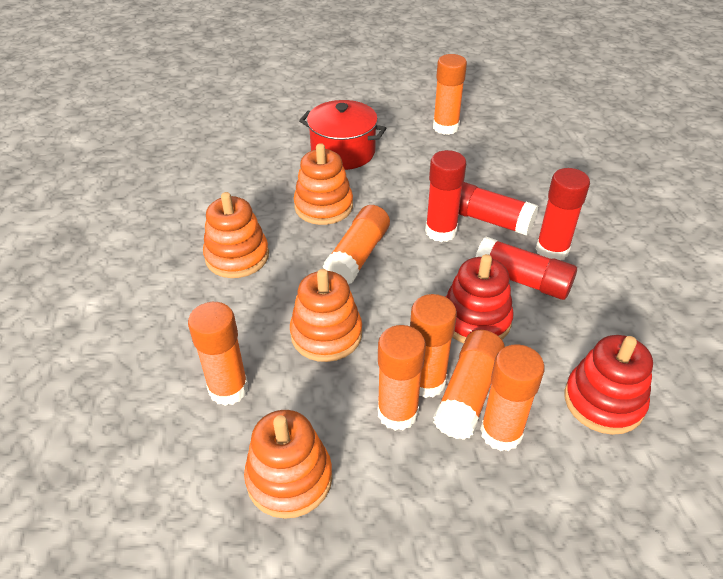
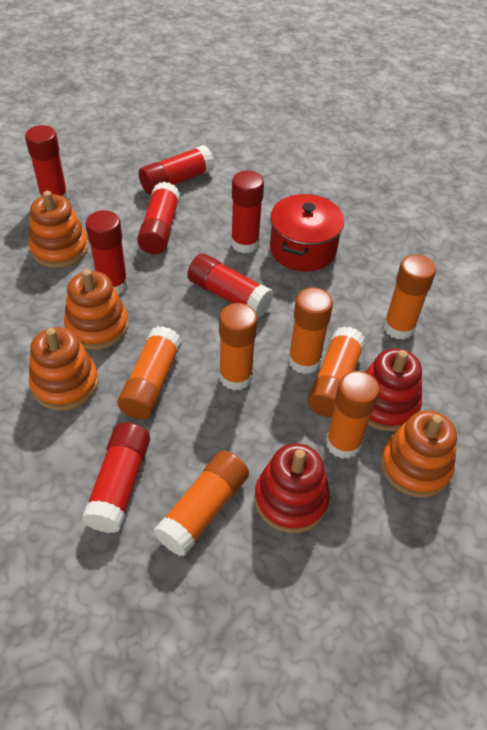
red glue stick: [425,150,466,242] [459,182,538,236] [476,237,577,300] [536,168,590,260] = 4 -> [25,125,69,199] [81,422,150,533] [86,210,128,295] [137,182,180,254] [139,145,214,195] [187,253,273,318] [231,171,264,253] = 7

